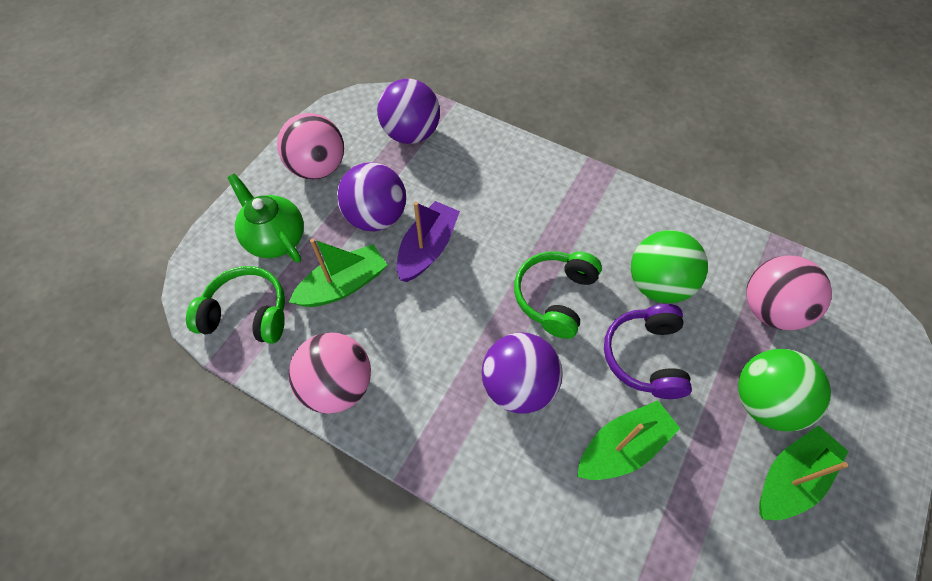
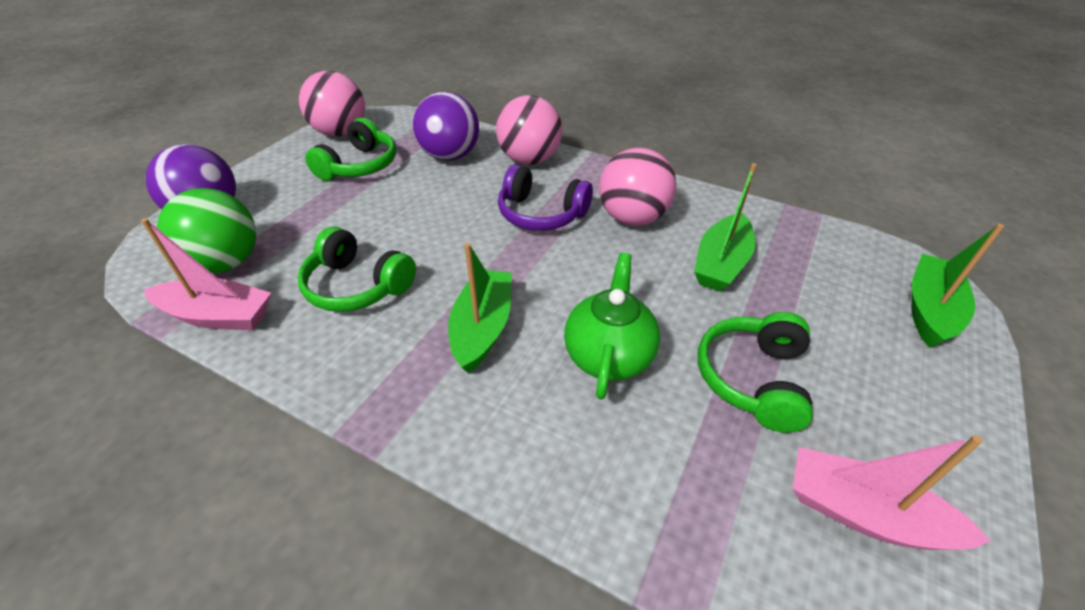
green ball: [631,230,708,303] [738,349,831,431] = 2 -> [157,188,256,273] = 1
green headphones: [186,266,285,344] [514,251,602,339] = 2 -> [297,227,416,312] [305,118,396,181] [698,312,813,433] = 3
pink boat: none = 0 -> [141,218,271,330] [793,435,991,550] = 2
purple ball: [337,162,406,231] [377,79,440,144] [482,332,563,414] = 3 -> [146,144,236,209] [413,92,479,161] = 2
purple boat: [397,201,460,282] = 1 -> none = 0

